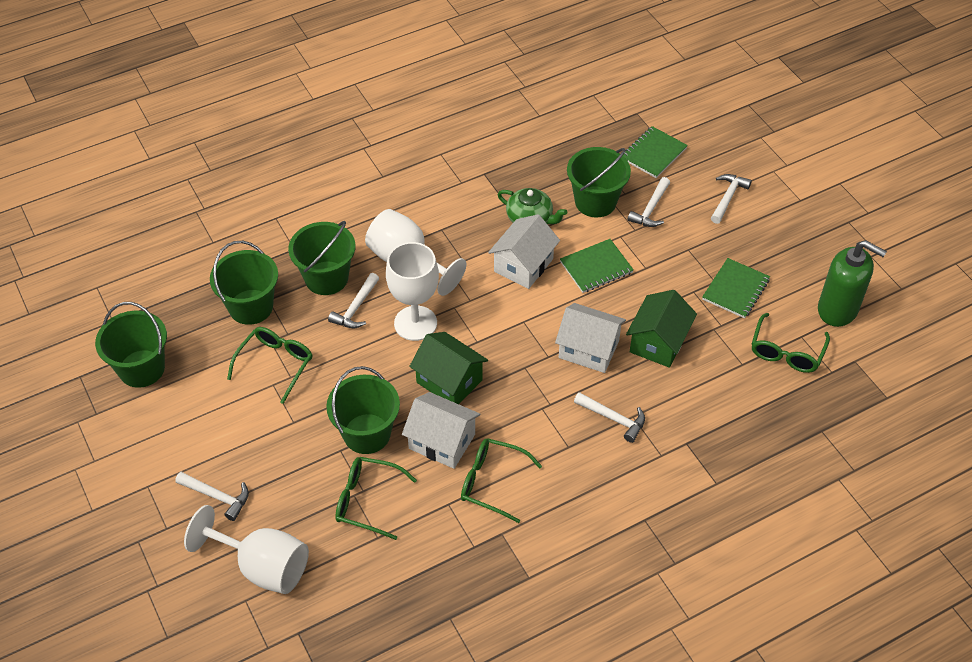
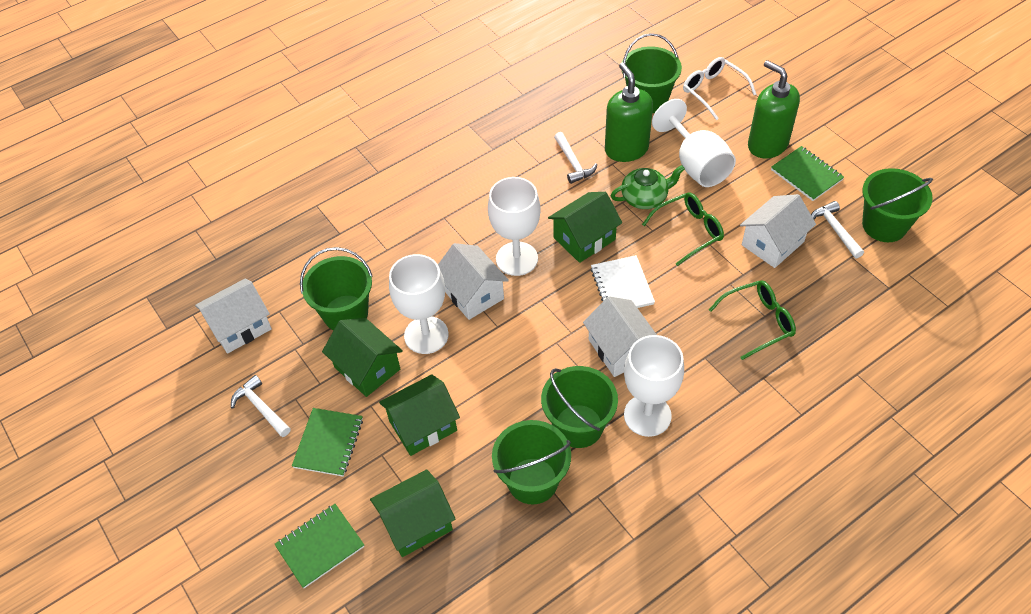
green glasses: [227,327,312,404] [335,457,417,540] [461,438,542,523] [752,313,830,373] = 4 -> [642,192,724,266] [709,280,796,360] = 2
green house: [409,332,488,404] [626,290,697,368] = 2 -> [322,318,403,397] [370,470,455,557] [379,374,460,456] [548,192,622,263] = 4
green soap dispenser: [818,240,887,327] = 1 -> [605,63,653,162] [748,60,800,158] = 2
white glasses: none = 0 -> [683,57,756,120] = 1
white goblet: [184,505,309,594] [365,209,466,296] [386,242,439,341] = 3 -> [389,254,449,354] [488,177,541,276] [624,335,684,437] [652,99,736,187] = 4
white hammer: [175,472,249,521] [328,273,379,328] [574,392,645,443] [628,177,670,227] [711,174,752,224] = 5 -> [231,375,291,437] [554,132,597,184] [811,201,864,259] = 3
white house: [402,392,480,469] [488,214,560,289] [555,303,626,373] = 3 -> [195,279,272,354] [438,243,509,320] [583,296,657,377] [740,194,816,268] = 4
white notebook: none = 0 -> [591,255,655,308] = 1

